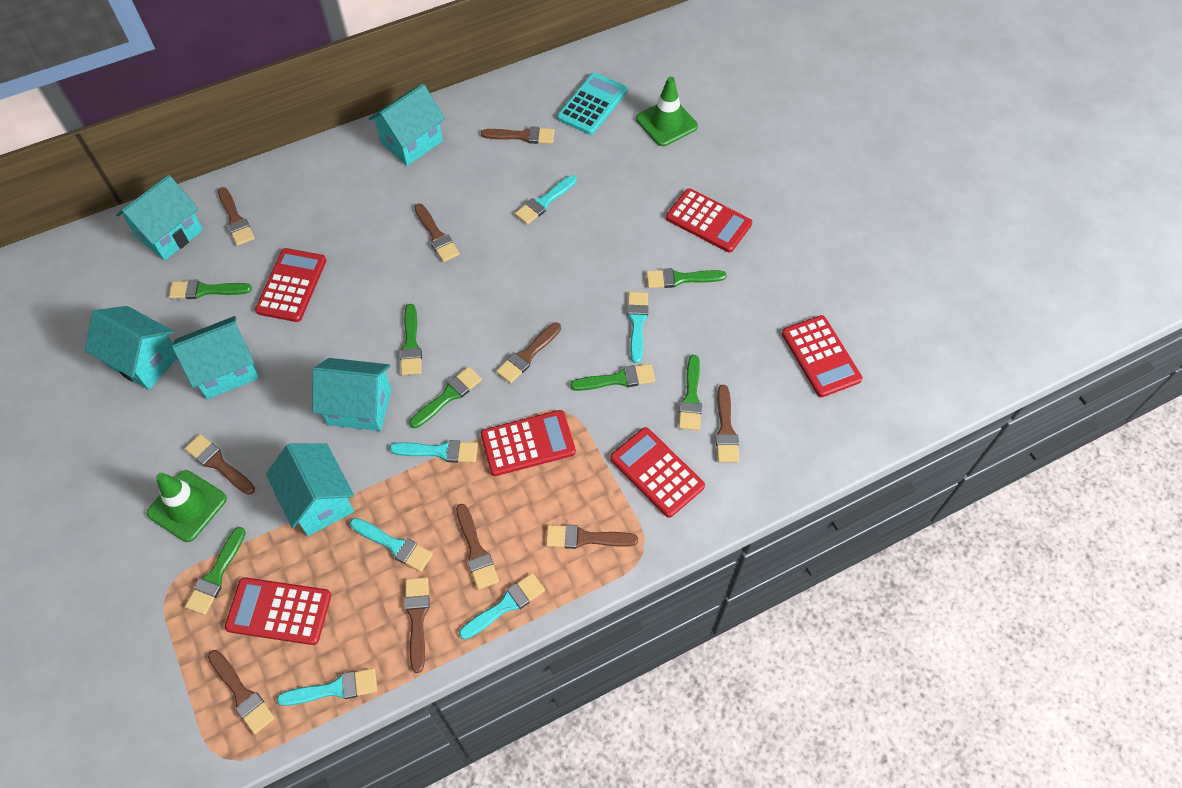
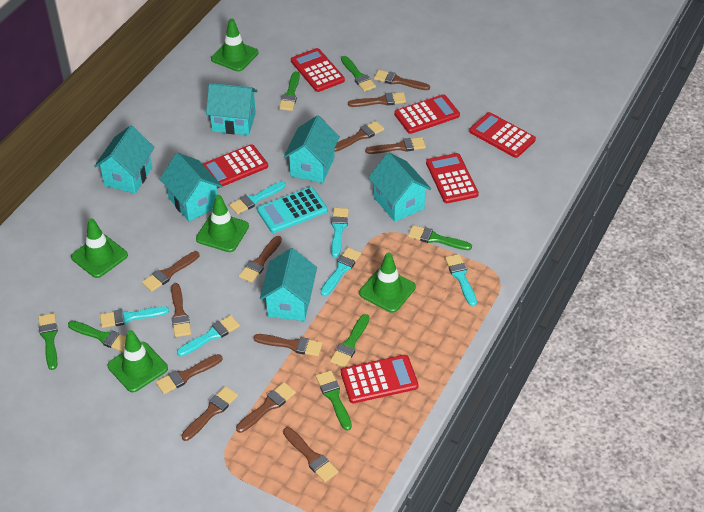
brown brush: [185,434,255,495] [208,650,275,734] [218,187,255,246] [405,577,430,673] [414,203,460,262] [456,504,499,590] [481,126,554,144] [496,323,561,384] [546,525,638,549] [716,385,739,462] = 10 -> [142,251,199,292] [156,354,223,394] [171,283,191,337] [182,386,238,441] [236,382,296,433] [239,236,282,283] [253,334,323,356] [283,427,339,482] [334,121,384,152] [348,92,406,107] [365,137,426,154] [374,70,430,90] = 12
green traffic cone: [147,470,227,542] [636,77,698,146] = 2 -> [71,219,128,278] [108,330,168,392] [196,195,249,252] [211,18,258,72] [359,253,416,313] = 5

